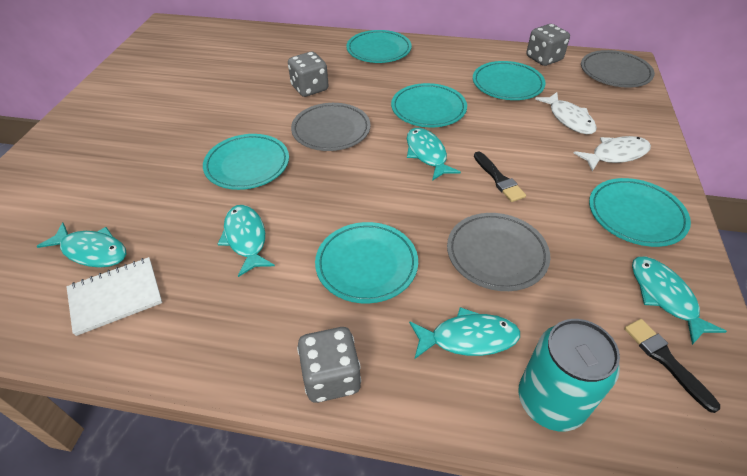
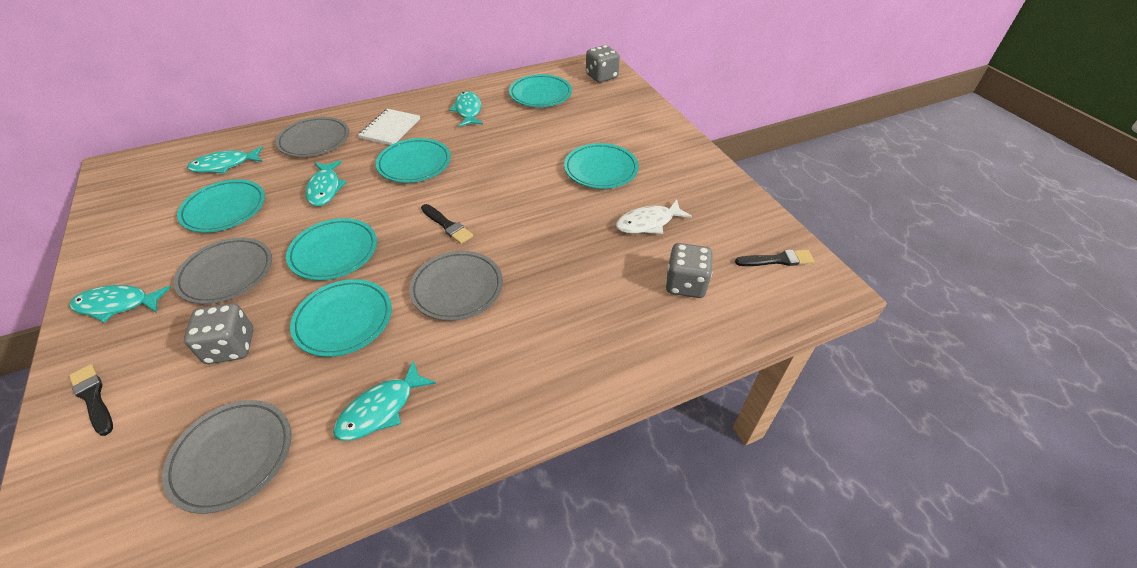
black brush: [474,151,526,202] [624,319,720,413] = 2 -> [69,364,113,436] [421,204,473,244] [735,249,815,266] = 3
grey plate: [291,103,371,151] [447,213,550,291] [581,50,655,87] = 3 -> [162,400,291,514] [173,237,272,304] [276,117,349,157] [409,251,503,321] = 4
turquoise can: [518,319,620,431] = 1 -> none = 0
white fish: [535,92,597,134] [574,136,651,171] = 2 -> [616,199,692,234] = 1

